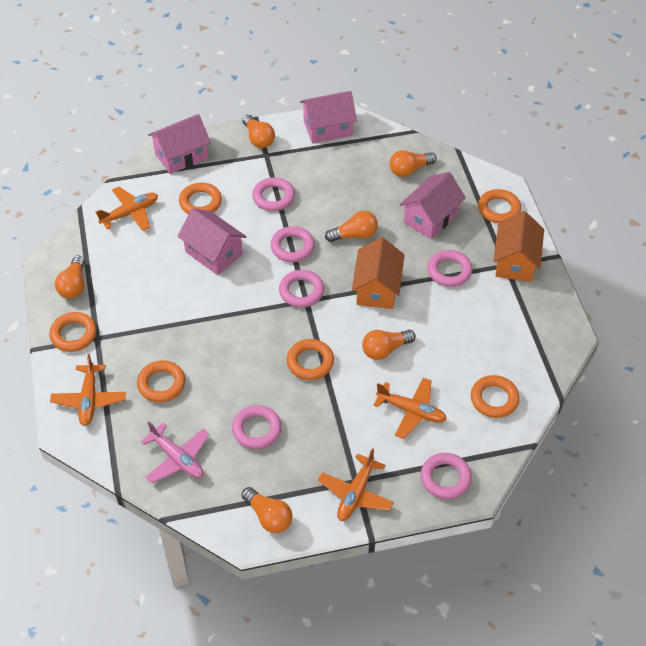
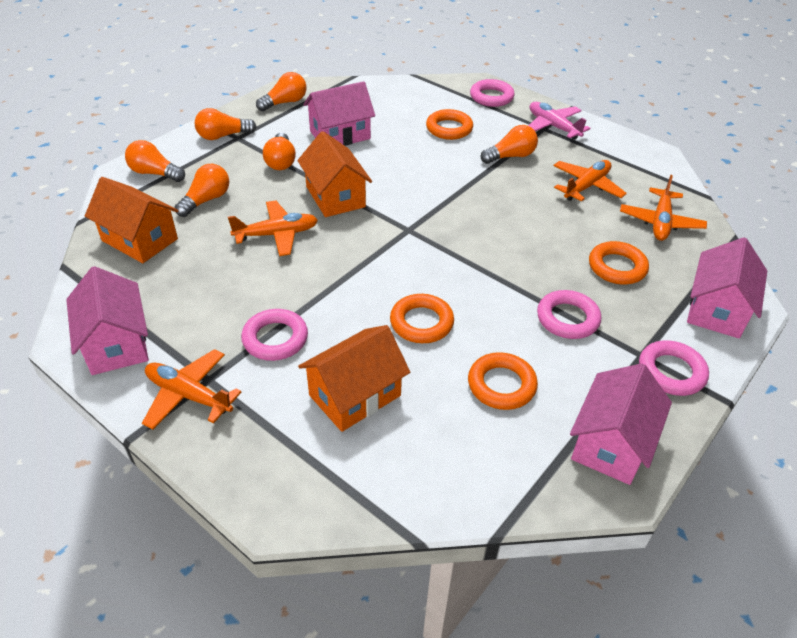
orange house: [352,237,404,309] [493,211,544,282] = 2 -> [85,177,178,263] [297,131,372,217] [298,325,410,432] = 3
orange ring: [49,312,97,352] [137,360,185,402] [179,183,222,214] [286,339,334,380] [471,375,520,418] [478,189,521,223] = 6 -> [390,294,454,343] [426,109,473,140] [468,352,538,410] [589,241,649,285] = 4
pink ring: [232,405,282,449] [252,177,295,211] [270,226,315,262] [279,270,324,308] [421,453,472,499] [427,250,472,287] = 6 -> [241,309,308,361] [470,79,515,107] [537,290,601,339] [639,340,709,396] = 4

